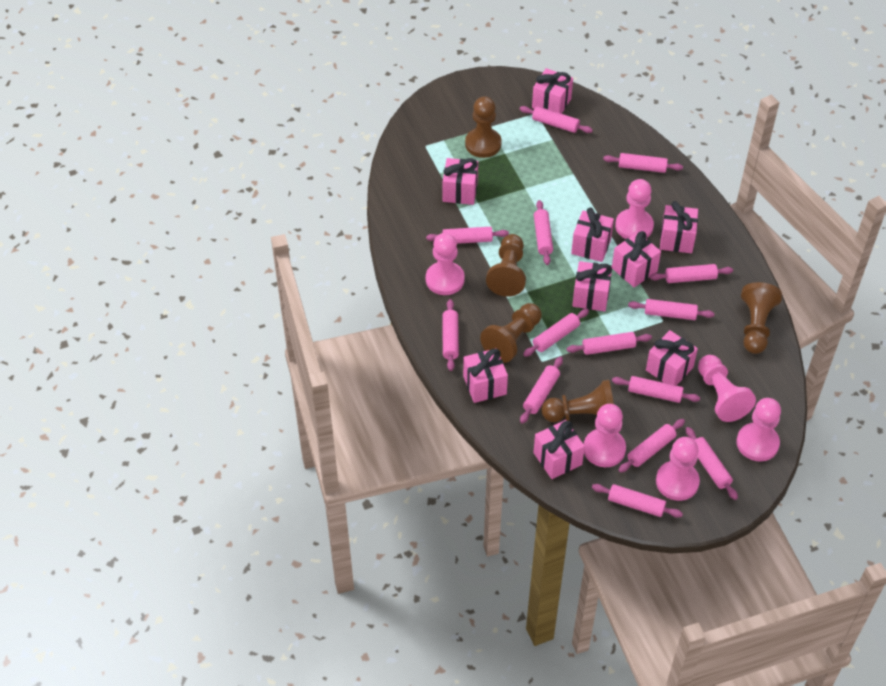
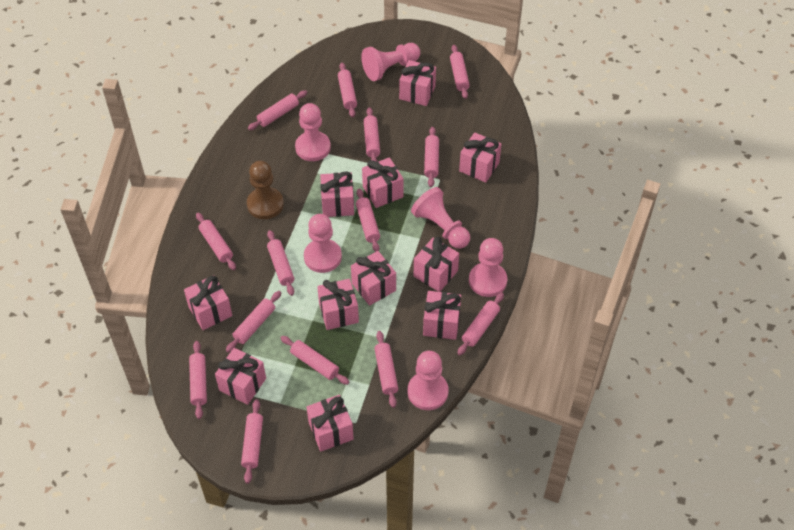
brown pawn: [465,96,502,158] [480,303,542,363] [486,234,526,297] [541,380,614,422] [741,282,782,354] = 5 -> [247,161,284,219] = 1
pink gift: [443,158,478,205] [463,348,508,403] [532,68,573,114] [533,420,585,479] [571,208,614,262] [572,261,612,312] [612,231,661,287] [646,330,698,386] [660,201,698,253] = 9 -> [184,275,232,330] [215,348,266,405] [307,395,354,451] [317,279,359,330] [320,171,354,217] [351,251,396,306] [362,157,404,208] [399,60,436,106] [414,237,459,292] [423,291,461,340] [459,132,501,183] = 11

